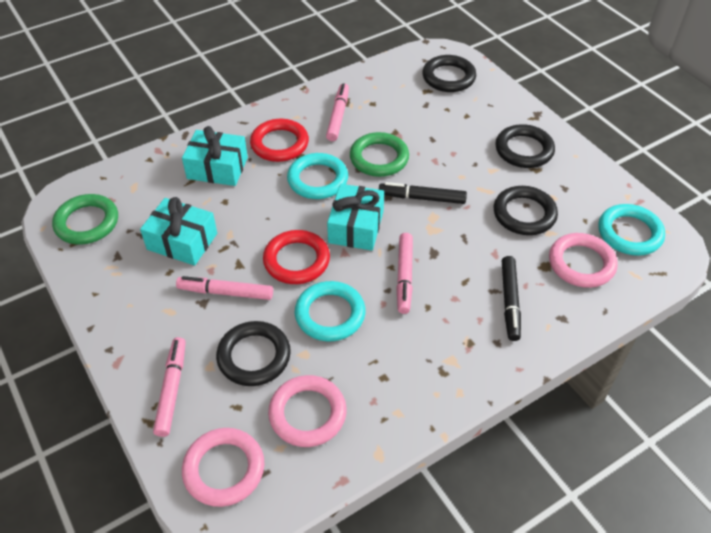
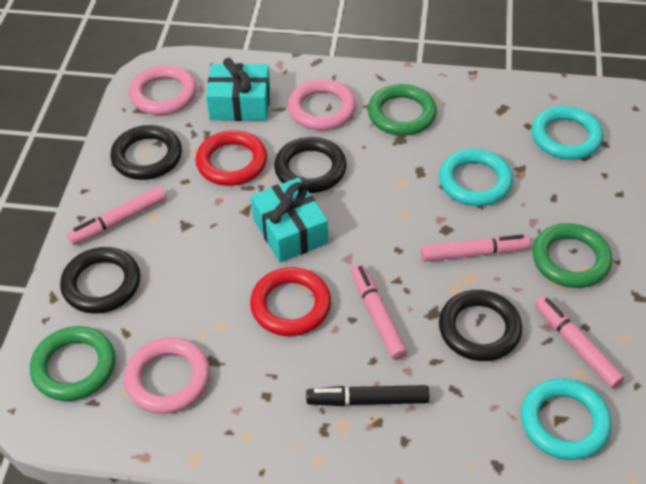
black marker: [379,182,467,204] [502,256,521,341] = 2 -> [306,385,429,406] = 1
green ring: [52,194,118,245] [350,132,409,177] = 2 -> [30,326,115,401] [368,84,437,136] [532,223,612,288] = 3
turquoise gift: [140,197,217,266] [182,126,248,186] [327,184,384,251] = 3 -> [206,58,270,121] [251,178,328,263] = 2

